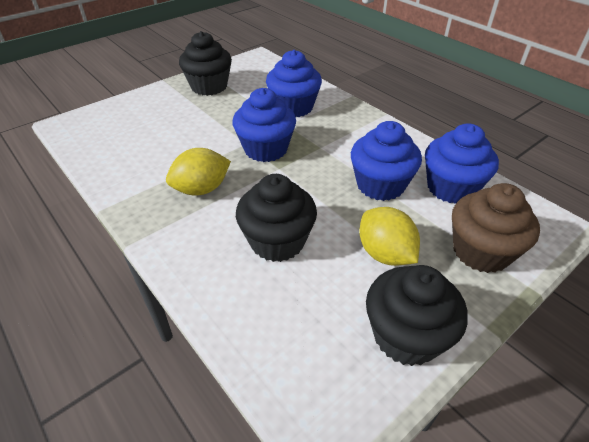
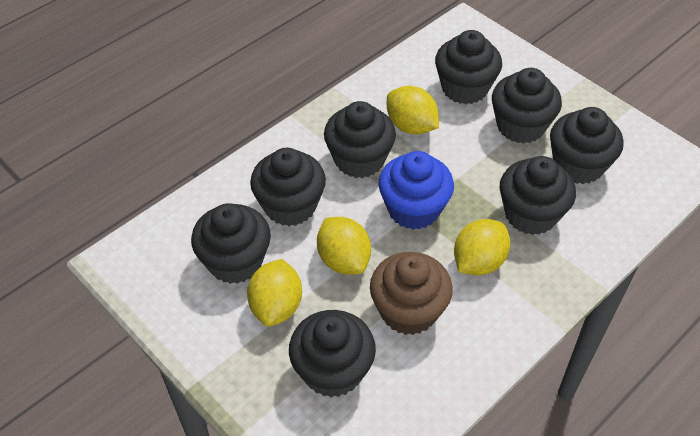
black cupcake: [179,31,232,96] [236,174,317,262] [366,265,468,366] = 3 -> [191,203,271,284] [250,148,326,226] [289,310,376,398] [324,101,396,178] [435,30,502,104] [492,68,562,143] [500,156,576,235] [550,107,624,184] = 8
blue cupcake: [232,88,296,162] [266,50,322,117] [351,121,422,201] [425,123,499,204] = 4 -> [378,151,454,230] = 1
yellow lemon: [166,148,231,196] [359,207,420,266] = 2 -> [247,259,302,326] [317,217,371,275] [387,86,439,135] [454,219,510,275] = 4

